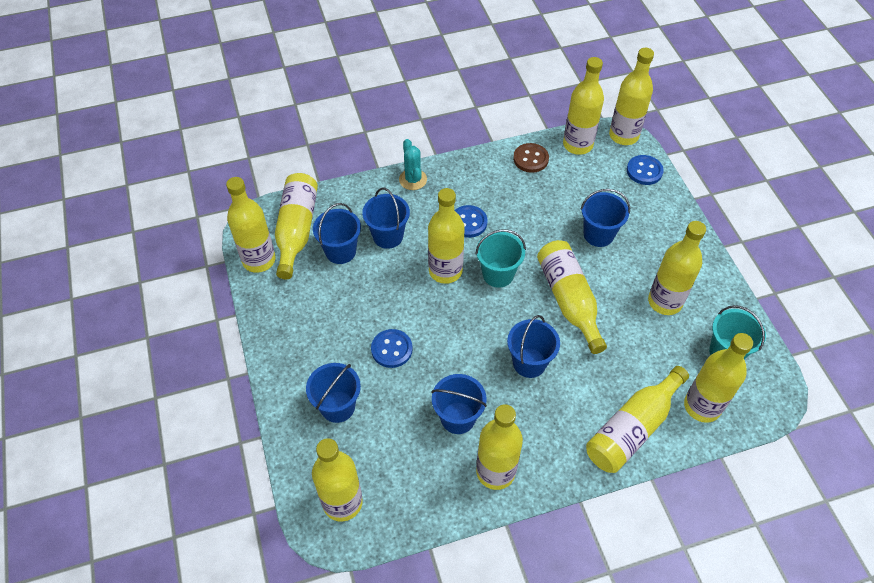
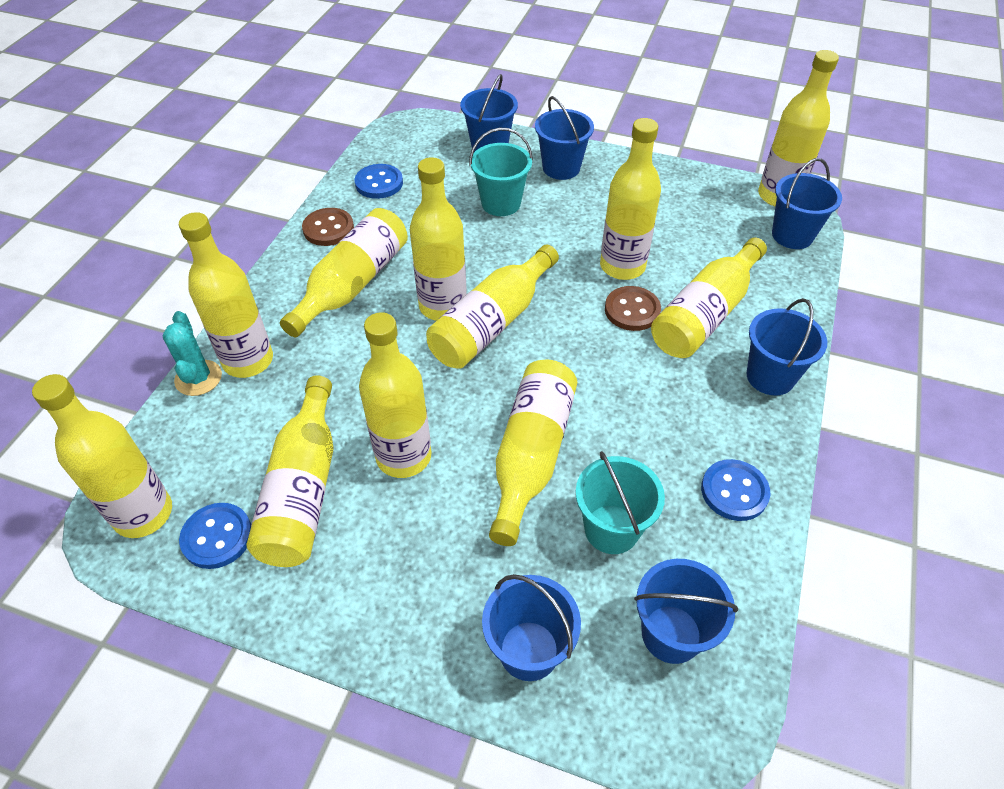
brown button: [513,143,549,173] = 1 -> [302,208,354,246] [605,286,661,331] = 2

